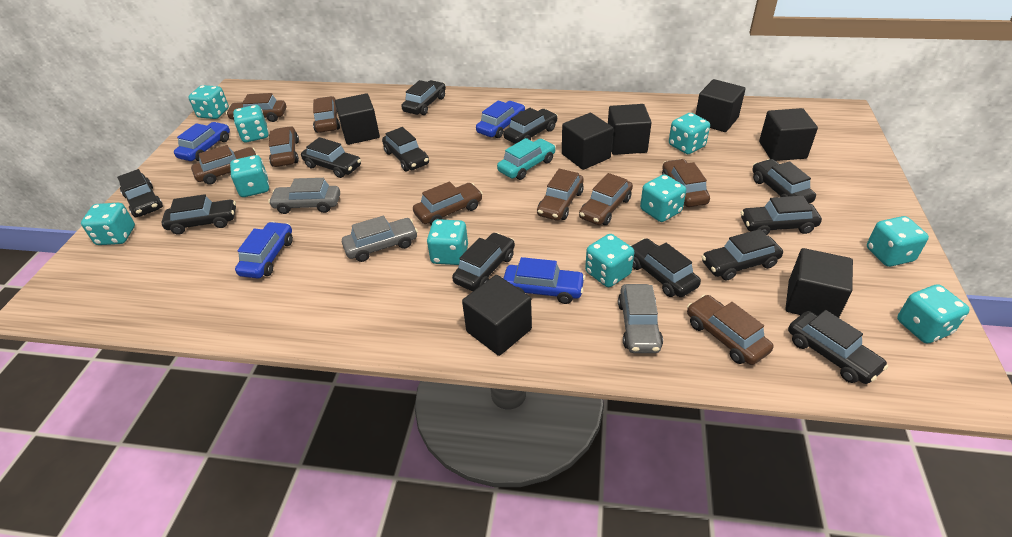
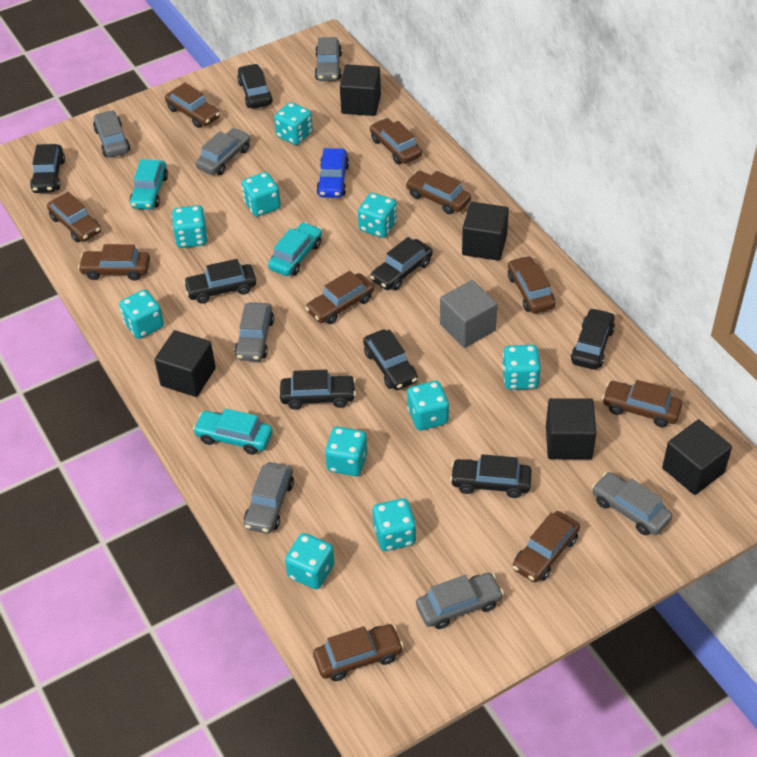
black car: [117,169,163,217] [161,194,236,235] [301,137,361,178] [382,127,429,171] [401,80,446,115] [452,232,515,291] [503,108,558,144] [630,238,701,297] [702,229,783,281] [741,195,822,235] [752,159,816,204] [788,310,888,384] = 12 -> [30,144,65,193] [183,259,256,304] [237,64,273,109] [280,370,356,410] [363,329,418,390] [370,237,433,291] [450,454,532,498] [571,308,615,370] = 8
black cube: [335,93,380,145] [462,275,532,356] [562,113,613,170] [608,104,652,155] [695,79,746,132] [759,108,818,161] [785,248,853,318] = 7 -> [154,330,216,397] [340,64,381,116] [462,202,509,261] [546,398,596,460] [662,419,732,495] = 5
blue car: [174,122,230,161] [235,222,293,279] [476,100,525,138] [503,257,585,304] = 4 -> [316,148,349,198] = 1
brown car: [191,145,257,185] [226,93,286,122] [269,126,299,167] [313,96,340,133] [413,181,483,225] [537,169,584,221] [579,173,633,225] [662,159,710,207] [687,295,773,365] = 9 -> [47,192,101,242] [78,244,150,281] [165,83,220,128] [305,271,374,324] [313,624,404,681] [370,118,422,164] [405,171,471,214] [508,256,555,313] [513,511,580,582] [602,380,682,427] = 10
grey car: [268,178,340,214] [342,216,418,262] [618,284,663,353] = 3 -> [93,110,130,158] [196,128,250,175] [234,302,274,361] [244,462,294,534] [315,37,342,81] [416,573,504,629] [592,472,672,535] = 7
grey cube: none = 0 -> [440,280,497,348] = 1
turquoise car: [497,138,556,180] = 1 -> [130,159,168,210] [193,409,273,455] [268,222,322,276] = 3

